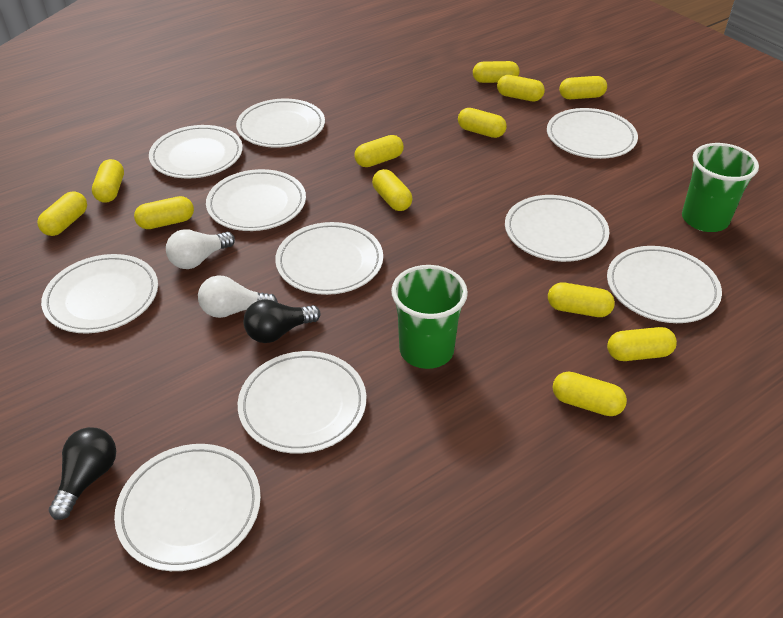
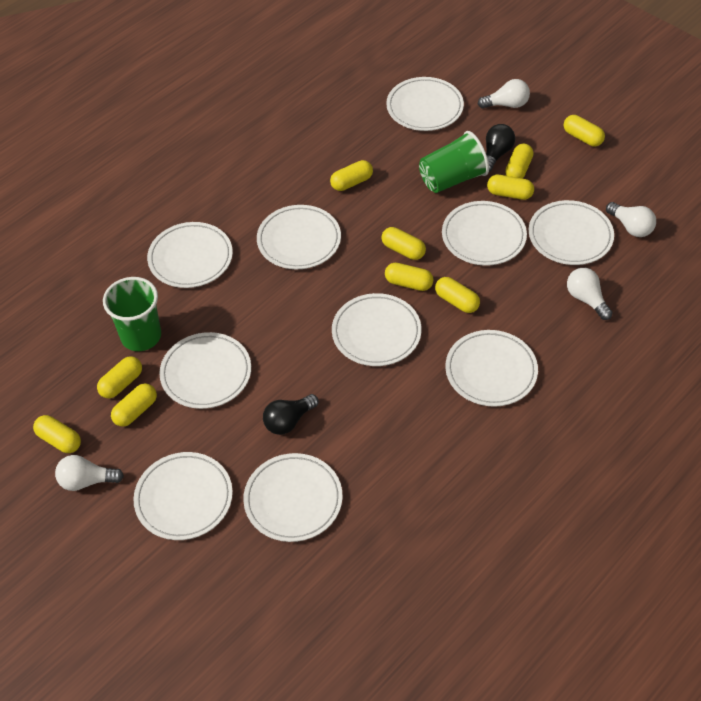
white light bulb: [166,229,235,269] [198,275,278,318] = 2 -> [55,455,124,491] [478,79,530,109] [567,268,613,320] [606,202,656,237] = 4
yellow capsule: [37,191,87,236] [92,159,124,203] [134,196,194,229] [354,135,404,167] [372,169,412,211] [458,108,507,138] [473,61,519,83] [497,75,545,101] [548,282,615,317] [553,371,627,416] [559,76,607,99] [607,327,677,361] = 12 -> [33,415,81,453] [97,356,142,398] [111,383,157,427] [330,160,373,191] [381,227,426,260] [385,263,434,291] [435,277,480,313] [487,175,534,200] [505,143,533,179] [564,115,605,146] = 10

